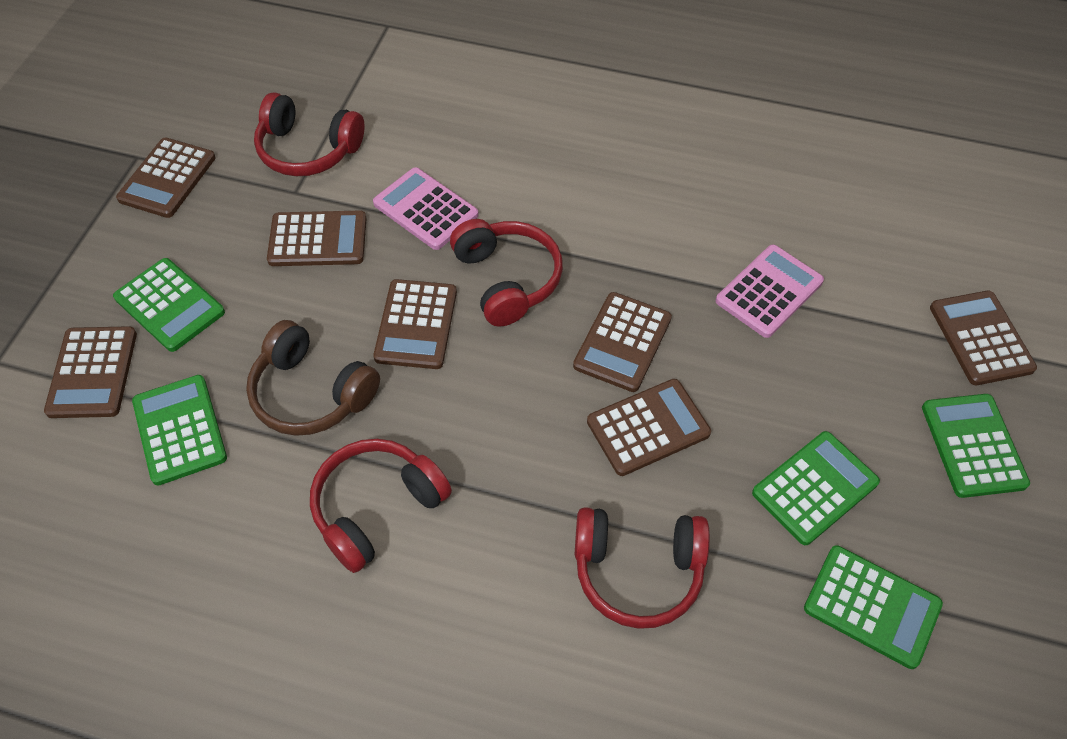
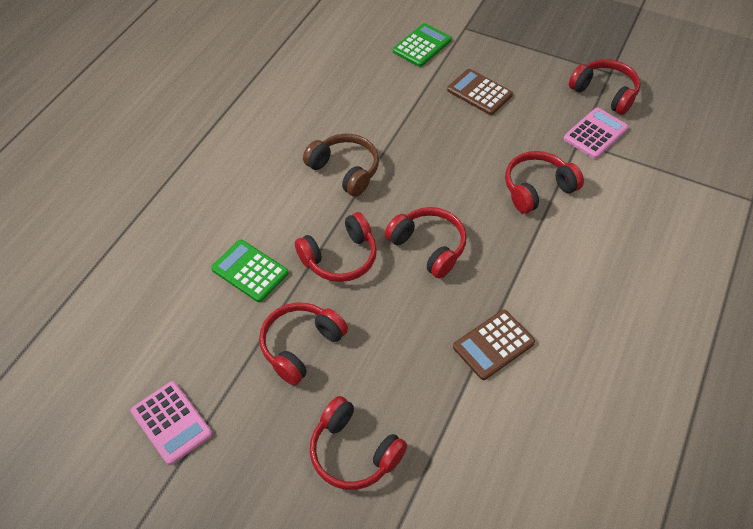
brown calculator: [44,326,137,418] [116,138,215,218] [267,210,366,266] [373,279,457,369] [573,292,672,392] [587,379,711,476] [930,291,1037,385] = 7 -> [447,69,513,115] [453,310,535,380] = 2
green calculator: [113,258,225,352] [132,375,227,485] [752,431,880,545] [804,545,943,669] [922,394,1030,498] = 5 -> [211,240,288,302] [393,23,452,67] = 2
red headphones: [254,92,364,176] [310,439,452,573] [450,219,563,327] [575,507,710,629] = 4 -> [259,303,348,385] [295,212,377,282] [310,396,407,490] [385,207,467,279] [505,151,584,214] [569,59,641,115] = 6

